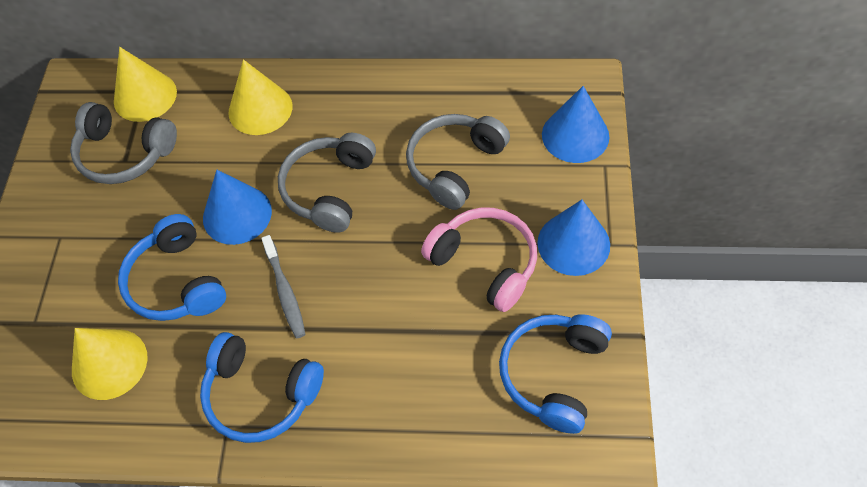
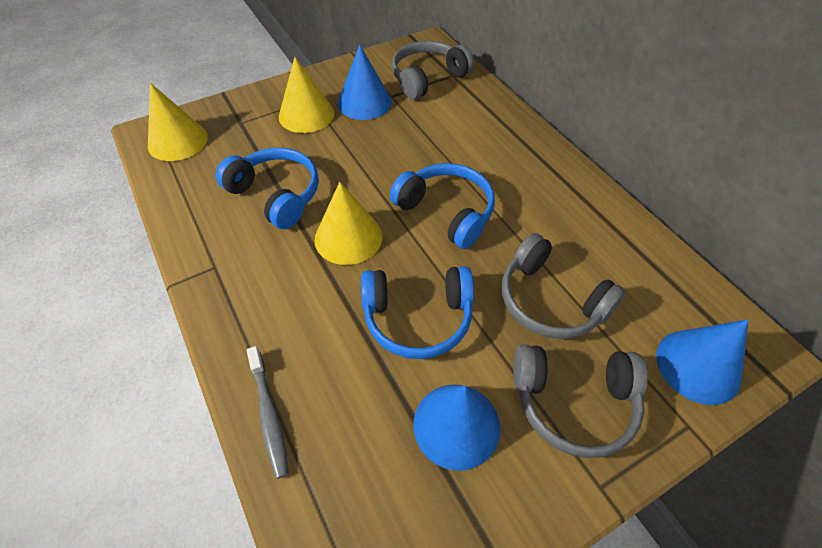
pink headphones: [421,208,537,312] = 1 -> none = 0

